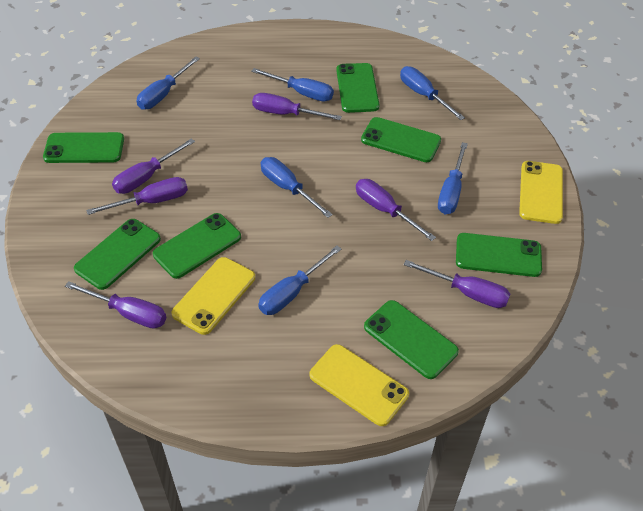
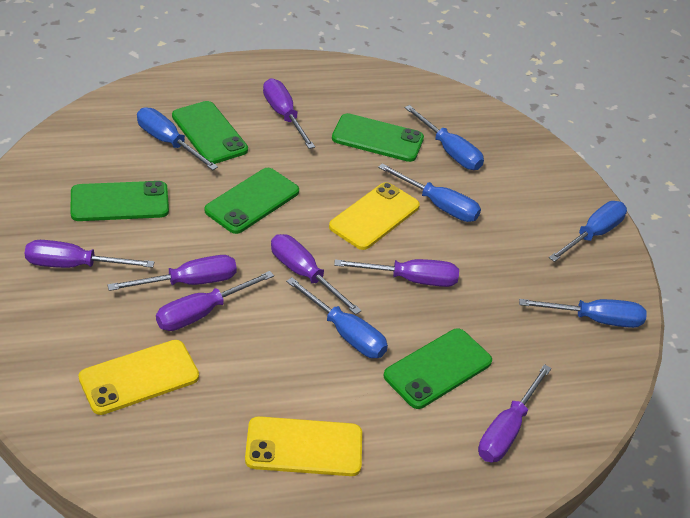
green phone: [43,132,124,163] [74,219,161,290] [153,213,241,279] [336,63,380,113] [361,117,441,162] [364,300,459,379] [456,233,542,277] = 7 -> [70,181,169,221] [172,101,248,164] [204,168,299,234] [332,113,424,162] [383,329,492,409] = 5
purple screwdriver: [65,281,167,329] [86,177,188,215] [112,138,195,194] [252,93,342,120] [356,179,436,241] [404,260,510,308] = 6 -> [24,240,154,268] [107,255,237,291] [156,271,274,331] [263,78,315,149] [271,234,362,315] [334,259,459,287] [478,364,552,462] = 7

